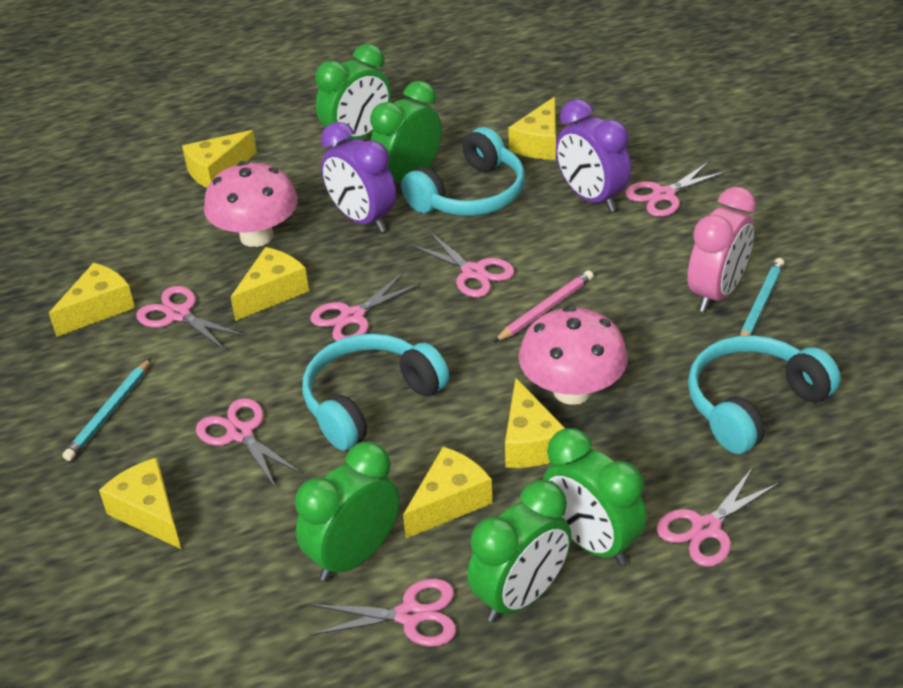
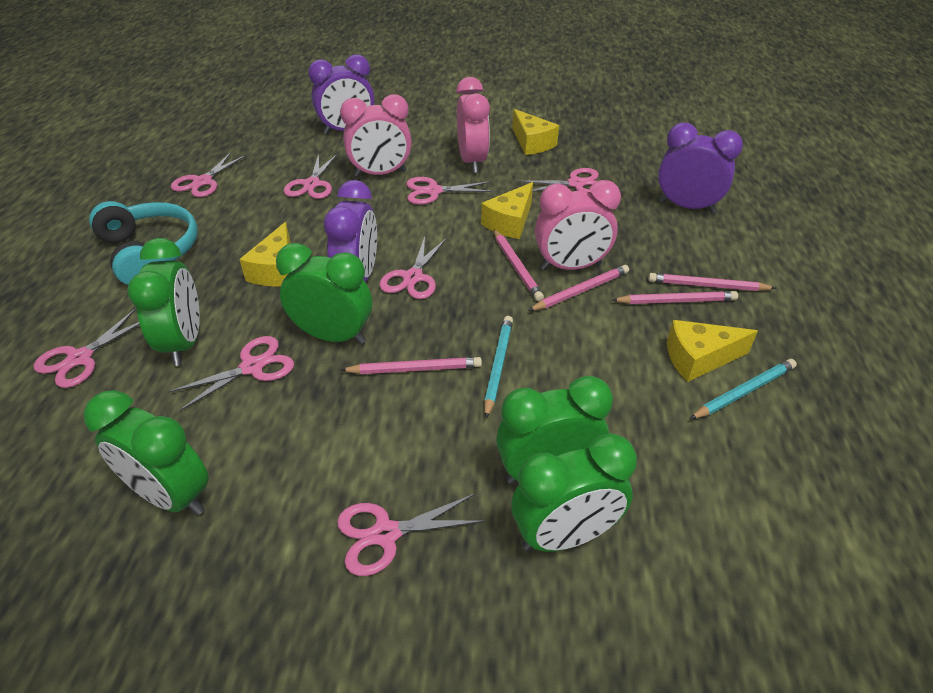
pink clock: [688,187,756,312] = 1 -> [340,94,412,177] [456,77,490,173] [535,180,621,270] = 3
pink mushroom: [204,161,298,247] [519,306,628,405] = 2 -> none = 0
pink pencil: [494,270,593,342] = 1 -> [340,357,482,374] [494,229,544,301] [528,265,629,311] [612,291,738,304] [648,273,776,291] = 5
pink scissors: [136,286,245,350] [196,398,302,488] [309,579,456,647] [310,272,422,341] [410,231,515,297] [625,161,727,217] [657,467,779,567] = 7 -> [34,308,140,388] [168,336,294,411] [171,152,247,197] [284,154,338,199] [337,494,486,576] [379,237,447,299] [406,177,494,205] [517,168,599,192] = 8
purple clock: [321,122,396,233] [556,99,631,212] = 2 -> [308,54,374,135] [324,180,377,282] [658,123,743,213] = 3
turquoise headphones: [302,333,450,450] [401,127,525,216] [688,335,841,454] = 3 -> [89,201,198,285] = 1
yellow cheese: [49,263,135,337] [99,457,181,549] [182,130,257,188] [231,247,309,321] [403,447,492,538] [505,378,566,468] [508,97,556,160] = 7 -> [239,222,291,286] [481,182,533,239] [512,109,559,155] [667,320,758,382] = 4

